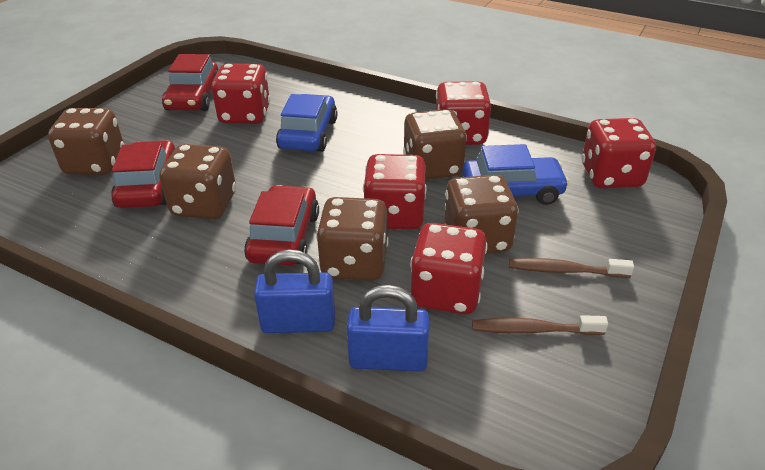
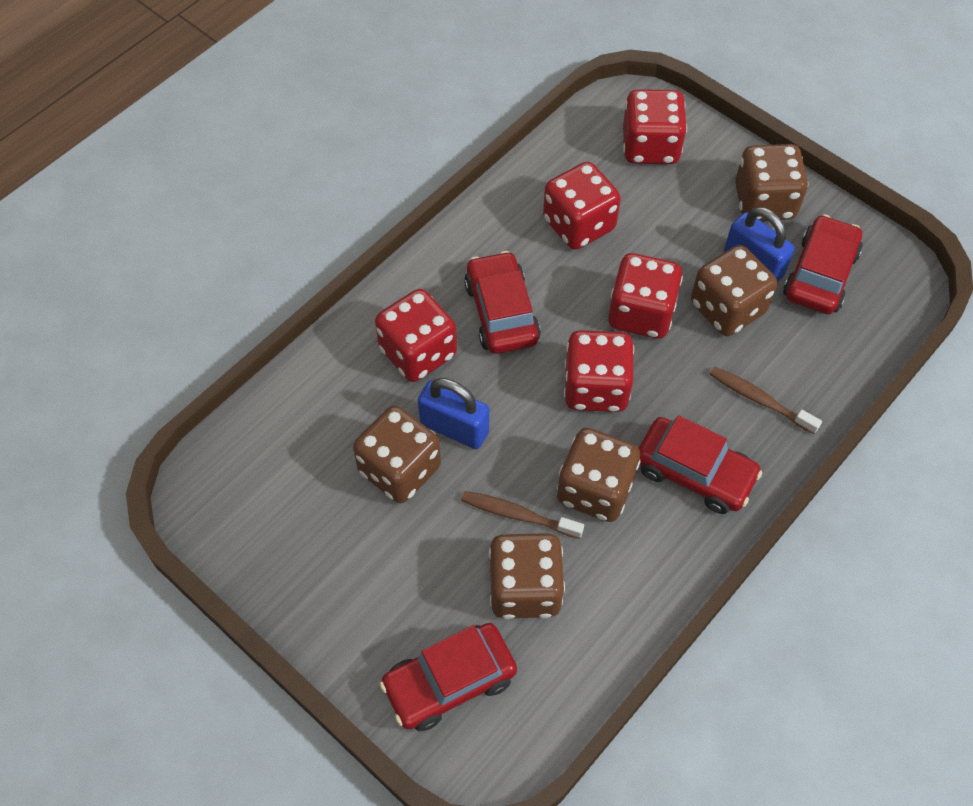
blue car: [276,94,338,152] [462,144,569,205] = 2 -> none = 0
red car: [111,140,175,208] [162,54,218,111] [244,185,319,266] = 3 -> [380,623,517,731] [464,251,541,354] [639,415,762,514] [783,214,863,314] = 4

